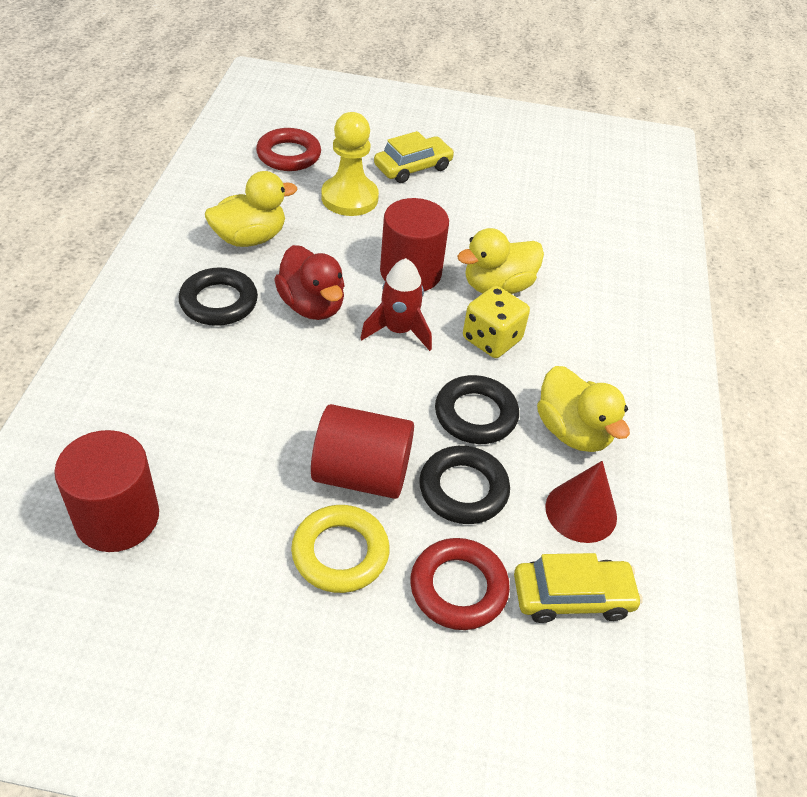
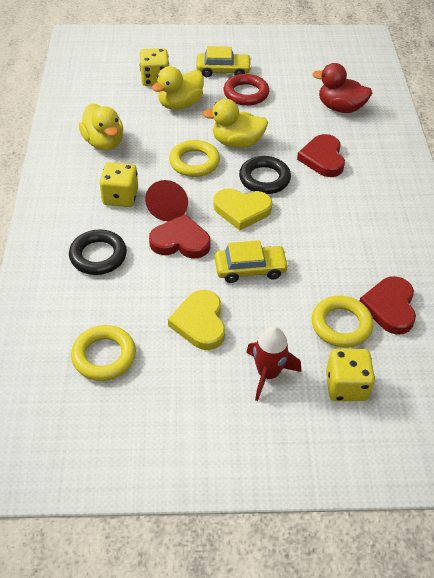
black ring: [179,268,258,326] [419,446,510,524] [435,375,519,444] = 3 -> [69,229,127,275] [239,156,291,194] = 2
red cylinder: [54,430,159,552] [311,404,414,499] [380,198,449,291] = 3 -> none = 0
red heart: none = 0 -> [149,214,211,259] [297,134,345,177] [360,276,416,335] = 3
red ring: [256,128,321,171] [410,538,510,630] = 2 -> [224,74,269,106] = 1
yellow dice: [463,286,530,358] = 1 -> [99,162,138,207] [140,48,169,86] [326,349,375,401] = 3
yellow heart: none = 0 -> [168,290,225,350] [213,189,272,230] = 2
yellow pawn: [321,112,379,216] = 1 -> none = 0
yellow ring: [291,505,390,593] = 1 -> [71,325,136,381] [169,140,220,177] [312,296,374,348] = 3

